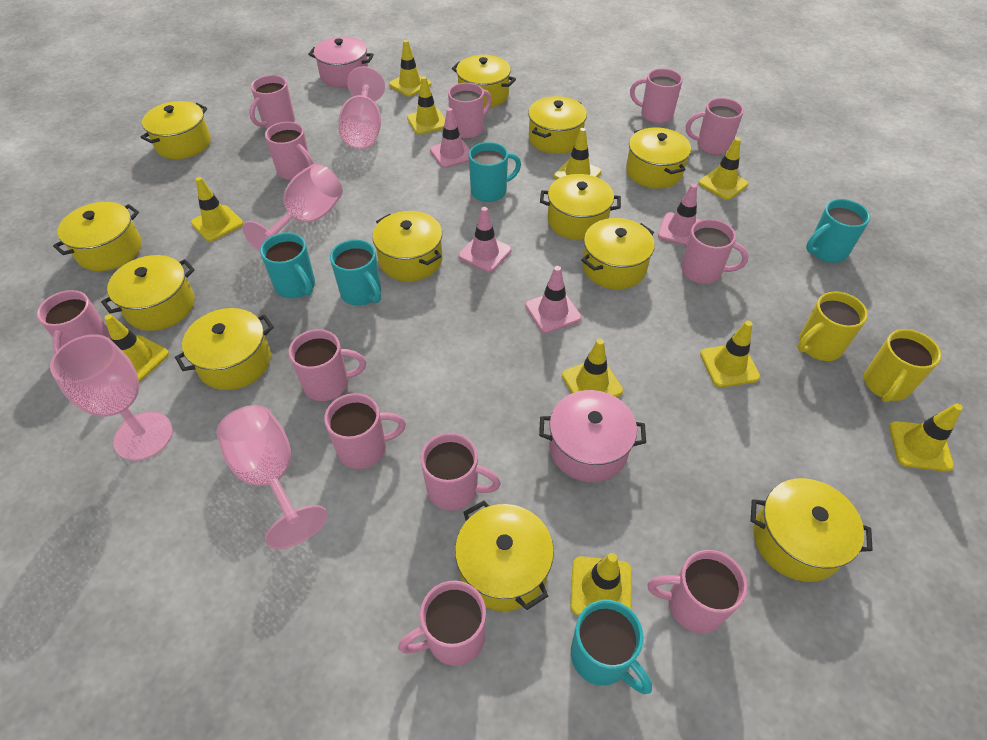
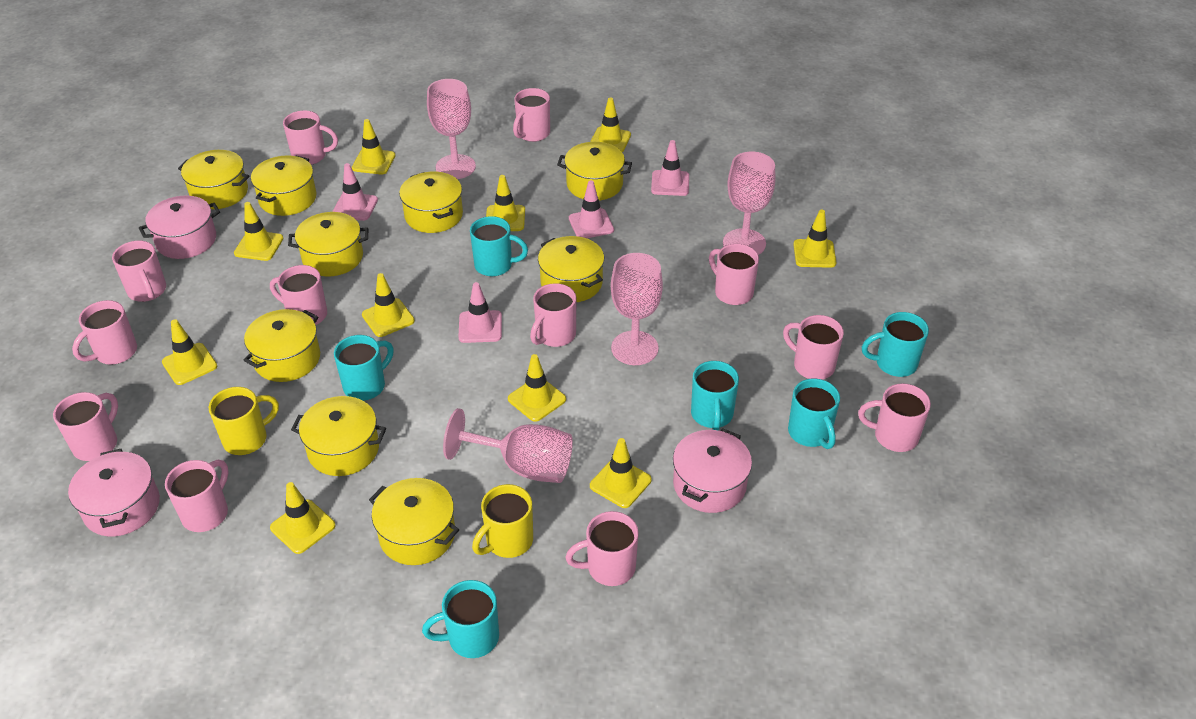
pink pot: [308,37,374,88] [539,390,646,482] = 2 -> [68,449,160,536] [139,196,220,259] [673,429,752,513] = 3
turquoise mug: [260,233,315,298] [330,239,381,306] [469,142,521,202] [571,600,652,694] [806,199,870,263] = 5 -> [334,335,394,401] [422,580,499,658] [470,216,528,276] [691,361,739,430] [788,379,840,449] [862,312,929,377] = 6
yellow pot: [53,202,142,271] [101,255,195,331] [141,101,211,159] [175,308,274,390] [372,211,442,281] [452,55,516,108] [455,501,554,611] [528,96,587,154] [540,174,621,240] [581,218,655,289] [626,127,691,189] [751,478,873,582] = 12 -> [178,150,250,209] [243,309,320,382] [251,155,317,216] [288,212,368,276] [291,396,386,476] [369,478,459,565] [399,172,463,233] [538,236,604,302] [557,142,632,201] = 9

